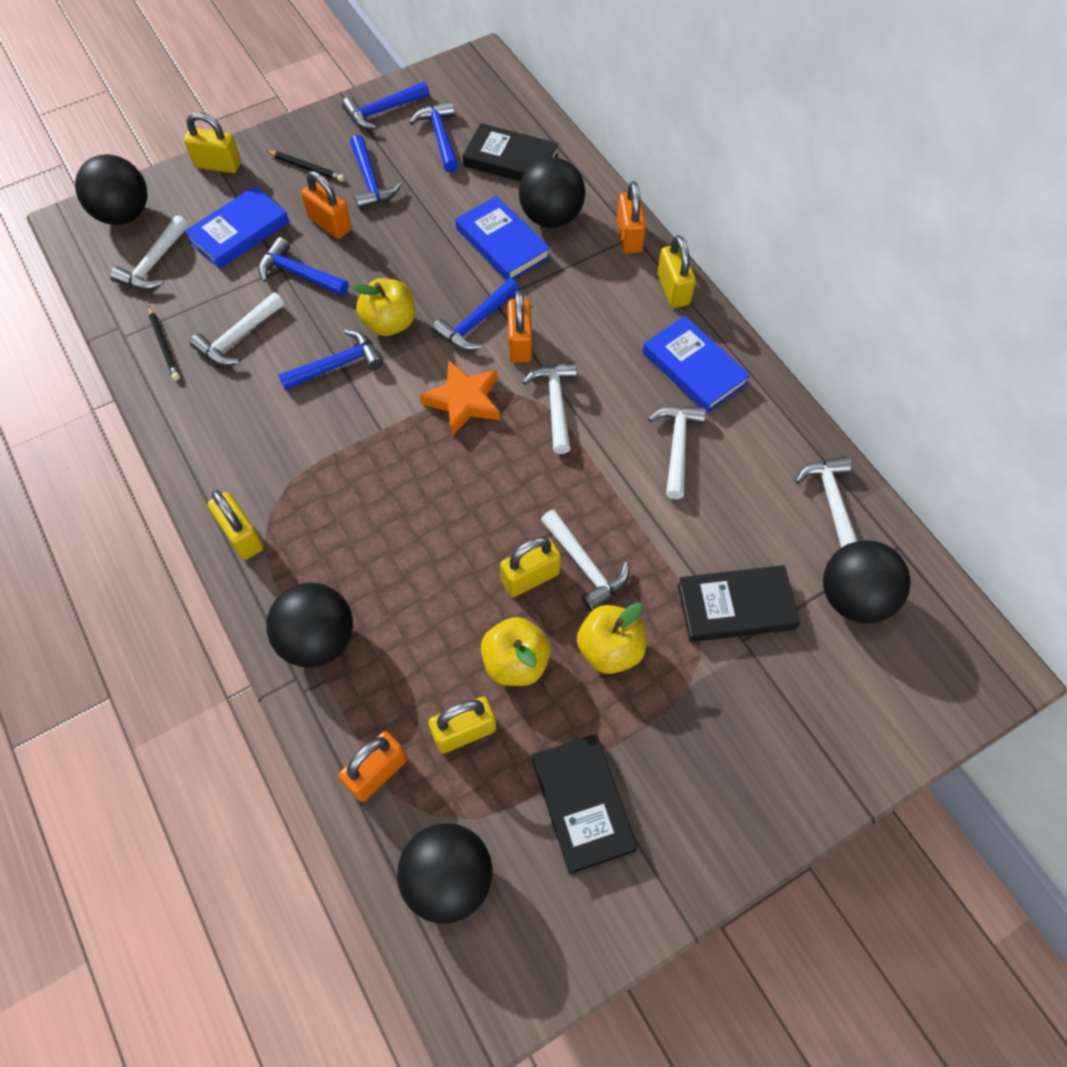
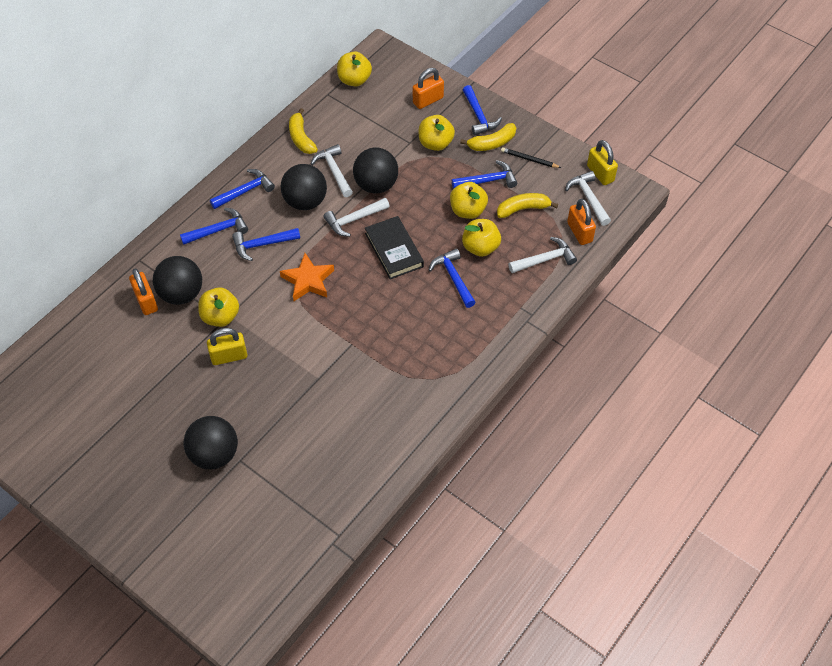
black ball: [75,154,147,225] [266,583,353,668] [397,823,493,924] [519,157,585,228] [823,540,911,623] = 5 -> [153,256,202,305] [183,416,238,469] [281,164,327,210] [353,147,398,193] = 4
black book: [463,123,559,182] [532,734,638,874] [677,565,800,642] = 3 -> [365,216,424,279] = 1
black pencil: [148,306,180,380] [266,151,344,182] = 2 -> [501,147,561,168] = 1
blue book: [184,186,289,269] [455,196,550,280] [643,316,750,413] = 3 -> none = 0
orange padlock: [301,171,352,239] [339,731,407,802] [507,290,532,363] [617,181,646,254] = 4 -> [129,269,158,315] [413,68,444,109] [567,199,596,245] = 3
white hammer: [110,215,189,290] [190,292,284,366] [523,362,577,454] [541,510,629,612] [648,406,706,499] [795,456,858,548] = 6 -> [311,144,353,197] [324,198,390,237] [508,237,577,273] [565,171,611,226] = 4
yellow apple: [352,278,415,336] [481,617,551,686] [577,603,646,674] = 3 -> [198,287,239,327] [337,52,372,86] [419,115,455,151] [450,182,488,219] [462,219,501,257] = 5
yellow banana: none = 0 -> [289,108,318,154] [460,123,516,151] [497,193,558,218] = 3
yellow padlock: [184,112,241,173] [208,490,264,560] [428,696,496,753] [500,537,561,597] [657,235,696,308] = 5 -> [207,328,247,365] [587,140,618,185] = 2

